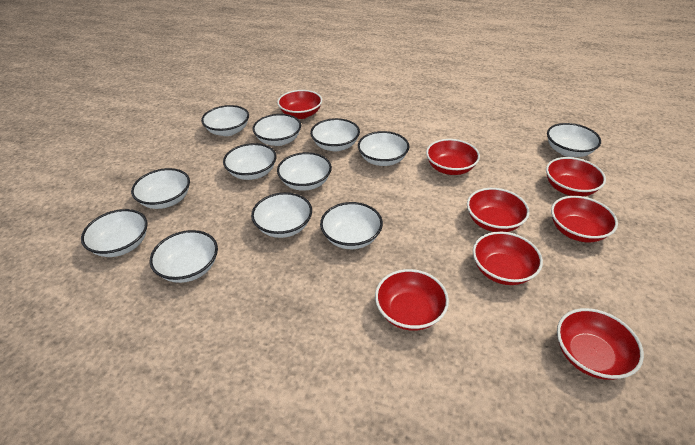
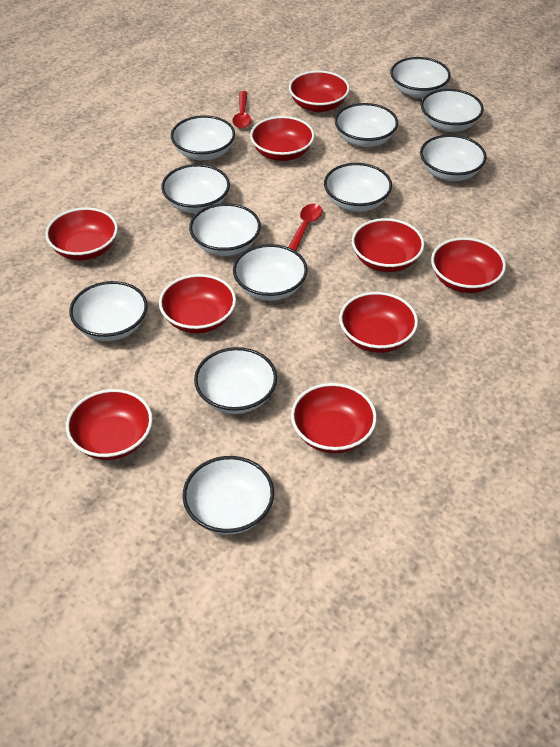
red bowl: [277,90,322,119] [375,269,449,331] [426,139,480,175] [467,188,530,232] [473,231,543,285] [546,157,606,196] [551,196,618,242] [557,308,644,380] = 8 -> [45,207,118,260] [66,389,153,460] [159,274,236,333] [250,116,315,161] [289,71,350,112] [291,383,377,454] [339,292,418,353] [352,218,424,272] [431,237,506,293] = 9
red spoon: none = 0 -> [232,91,252,129] [289,204,322,251] = 2

